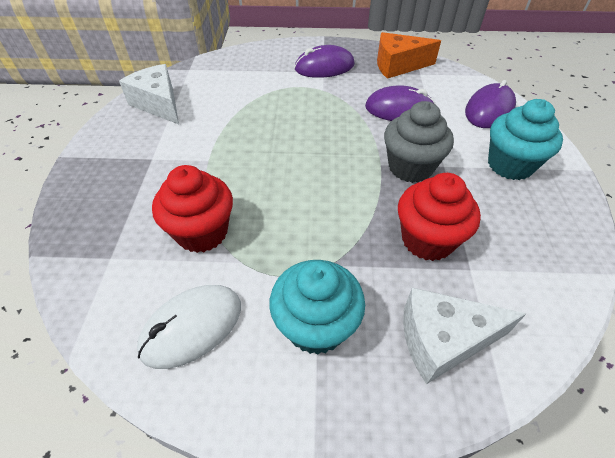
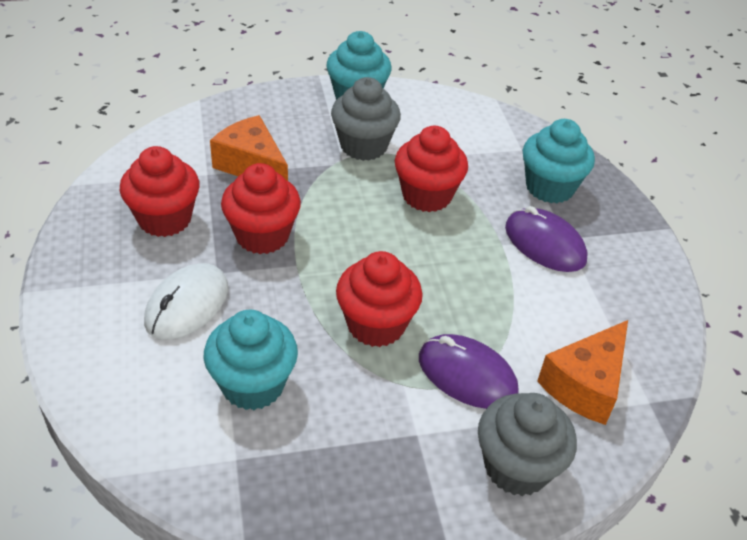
grey cupcake: [384,101,454,183] = 1 -> [331,77,401,161] [478,393,577,496] = 2
orange cheese: [377,32,441,79] = 1 -> [210,115,288,181] [537,320,628,425] = 2
purple mouse: [295,45,355,78] [365,85,436,121] [465,80,516,128] = 3 -> [419,334,519,409] [505,206,588,272] = 2
red cupcake: [152,165,233,253] [398,173,481,261] = 2 -> [120,146,200,237] [221,163,301,254] [336,251,423,347] [395,126,468,212] = 4
turquoise cupcake: [269,260,365,355] [488,99,563,180] = 2 -> [204,310,298,410] [326,31,392,100] [523,119,595,203] = 3
white cheese: [119,64,179,124] [403,288,526,384] = 2 -> none = 0

